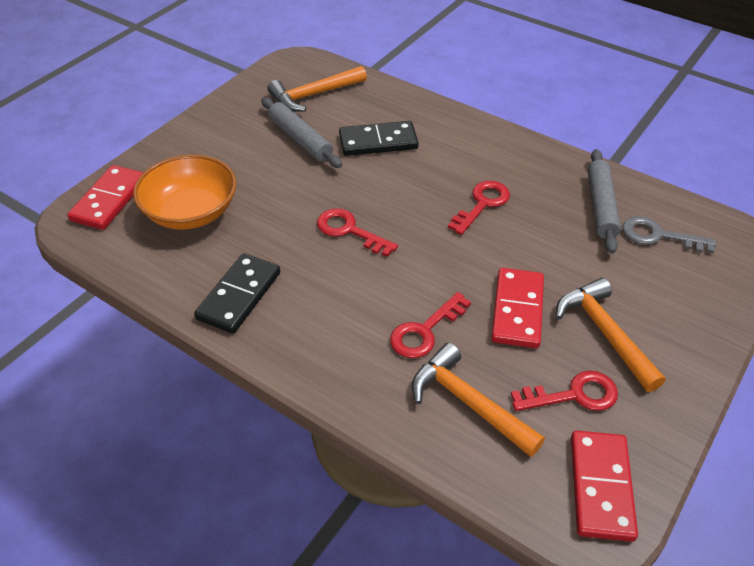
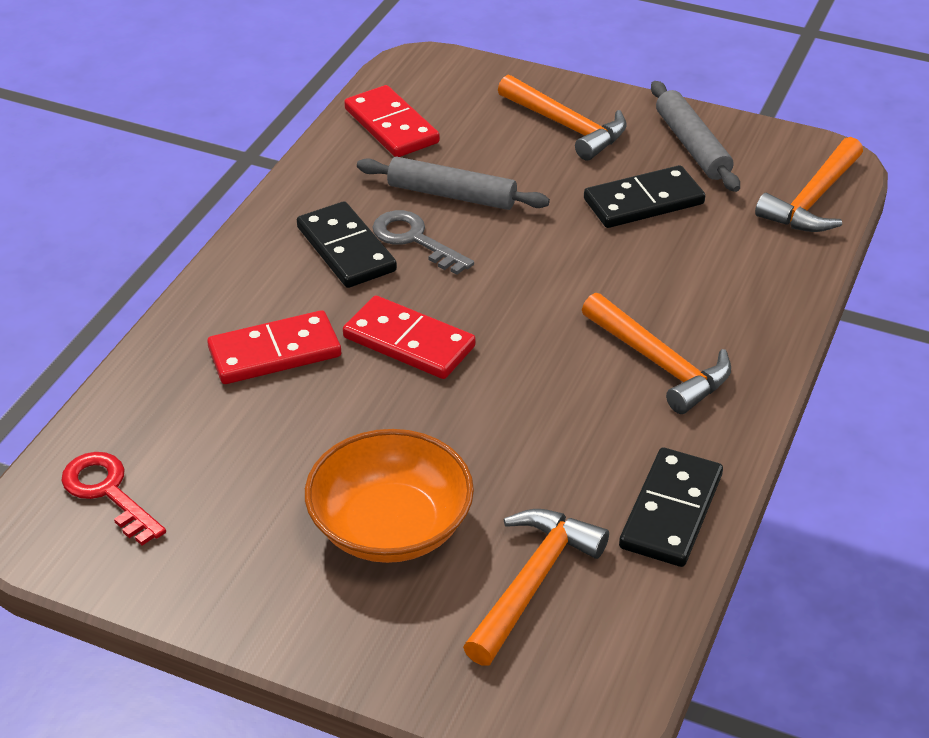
black domino: [194,253,280,334] [339,121,419,156] = 2 -> [297,201,397,288] [584,165,705,228] [619,447,723,567] = 3
orange hammer: [267,66,367,112] [412,343,545,457] [556,278,665,392] = 3 -> [463,509,609,666] [498,75,626,161] [582,293,731,414] [755,137,863,232] = 4
red key: [317,208,398,257] [390,292,471,358] [448,181,510,235] [511,371,618,411] = 4 -> [61,452,166,546] = 1

